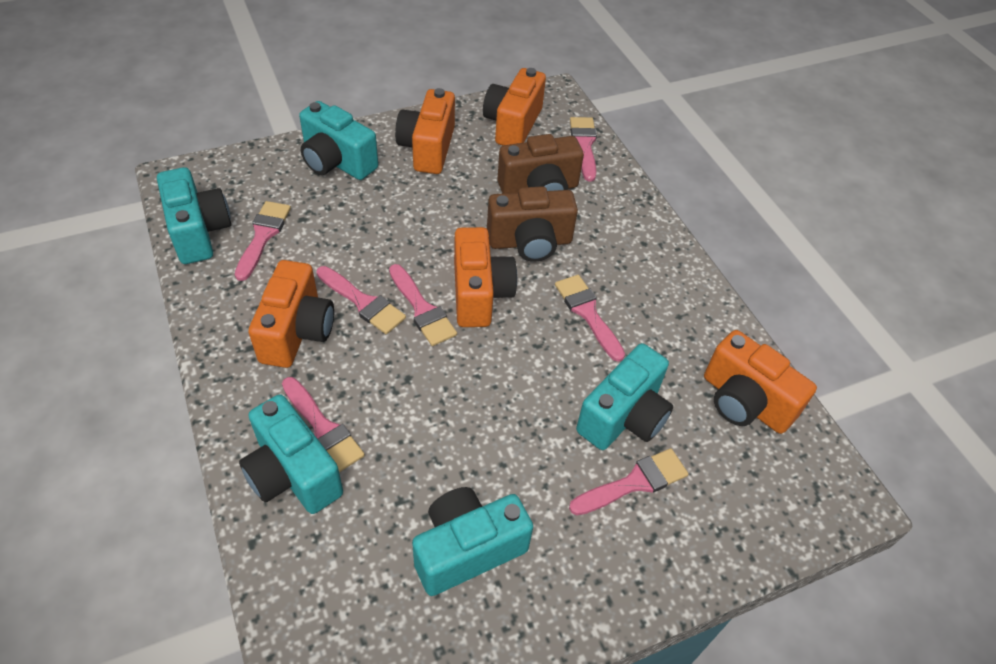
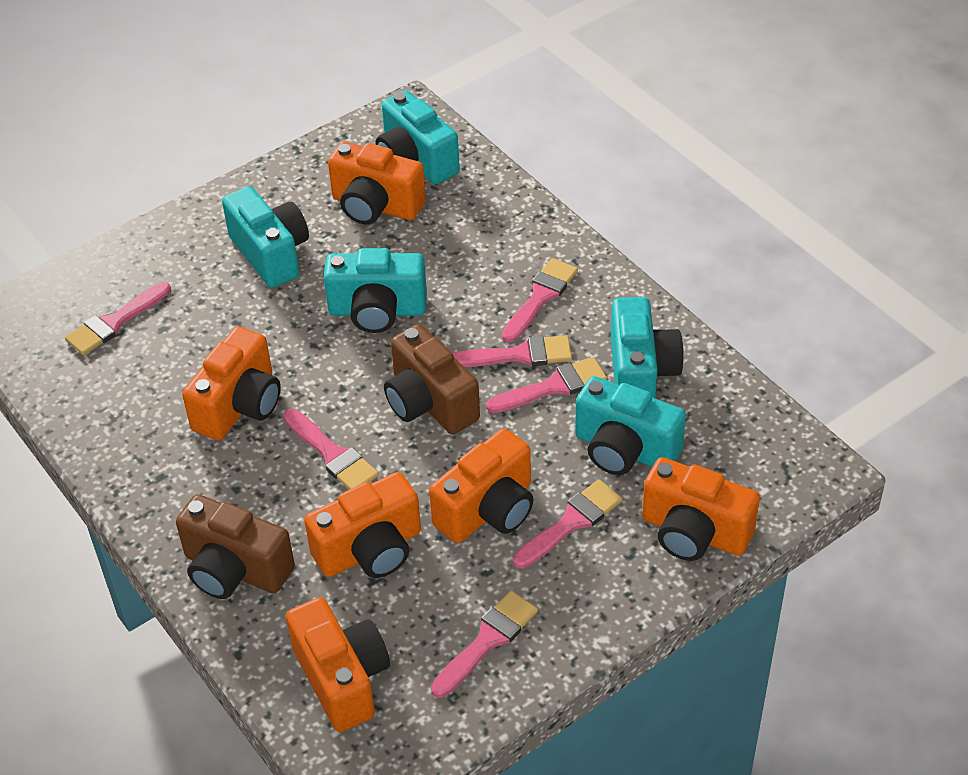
orange camera: [248,260,334,368] [395,88,455,174] [454,227,517,327] [483,68,546,145] [704,330,817,434] = 5 -> [182,326,281,440] [286,597,390,732] [304,472,421,578] [328,142,426,224] [429,428,534,543] [642,457,760,561] = 6

